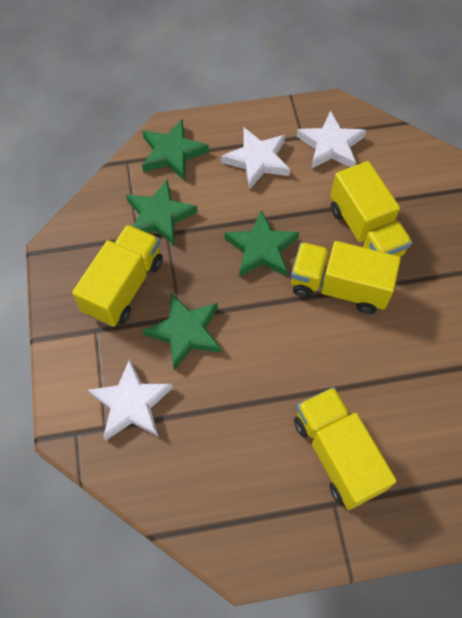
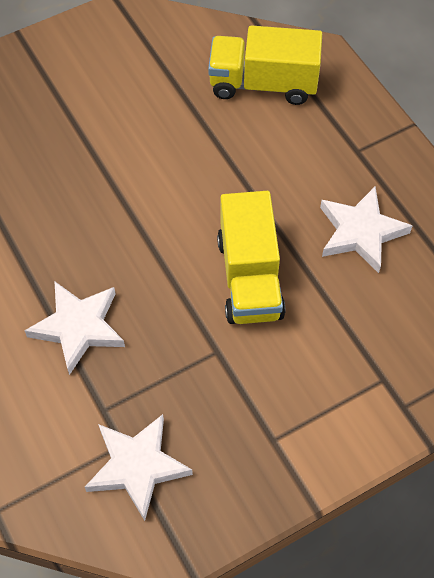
green star: [126,180,198,246] [142,120,209,181] [143,293,221,370] [225,210,299,277] = 4 -> none = 0
yellow truck: [72,225,163,327] [291,241,401,314] [294,387,397,510] [330,161,412,257] = 4 -> [208,25,322,105] [217,191,285,324] = 2

